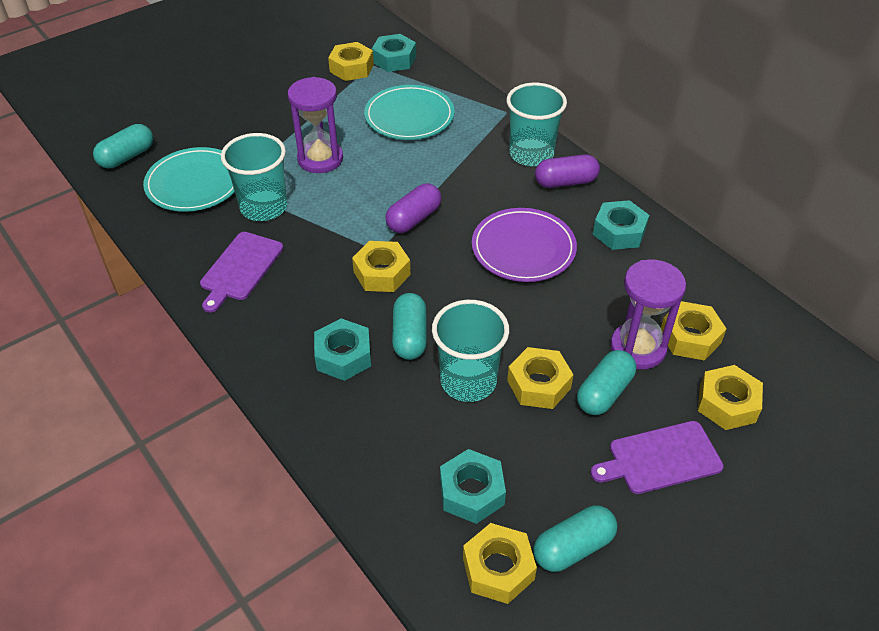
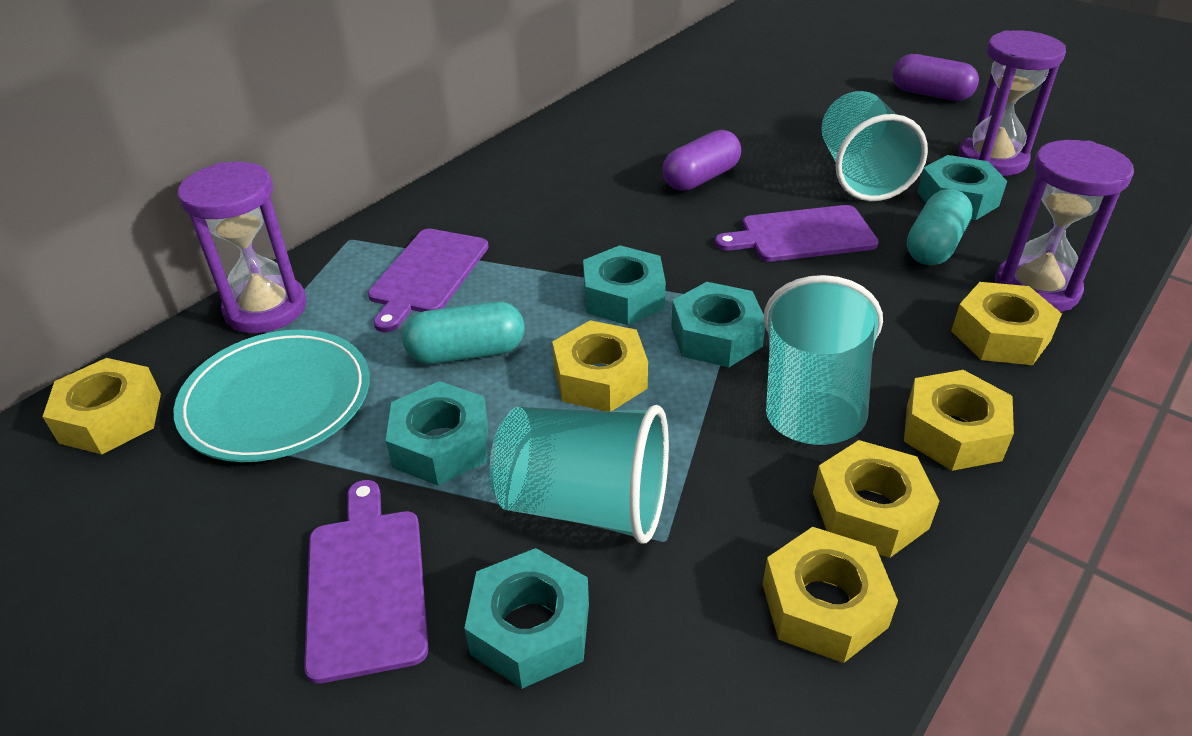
purple cutting board: [200,232,284,313] [590,421,724,494] = 2 -> [304,480,428,684] [368,229,488,332] [715,205,879,262] = 3
purple hourglass: [288,77,343,173] [610,259,686,369] = 2 -> [177,162,306,333] [958,31,1066,176] [995,140,1134,312] = 3
purple plate: [472,208,577,282] = 1 -> none = 0
turquoise capsule: [93,124,153,168] [392,293,427,360] [533,505,617,572] [577,350,636,415] = 4 -> [402,301,525,364] [907,189,973,265] = 2
turquoise nut: [314,318,371,381] [372,34,416,72] [440,449,506,524] [593,200,649,250] = 4 -> [386,381,488,485] [464,548,589,689] [583,245,666,325] [671,282,765,367] [917,155,1007,220] = 5
turquoise plate: [143,147,235,212] [364,85,455,140] = 2 -> [174,330,370,462] = 1

